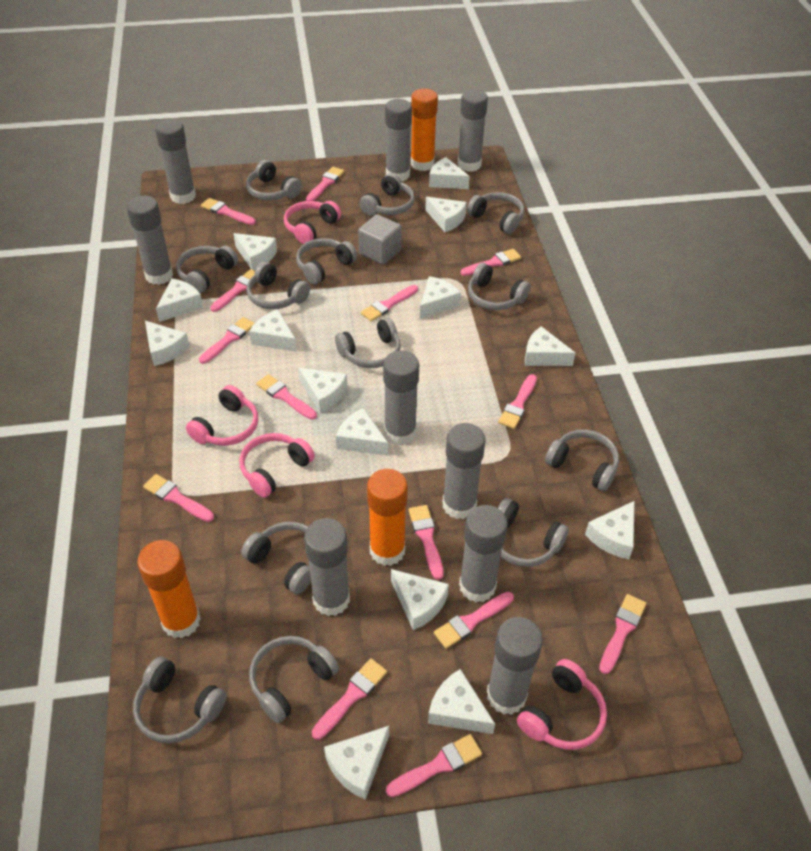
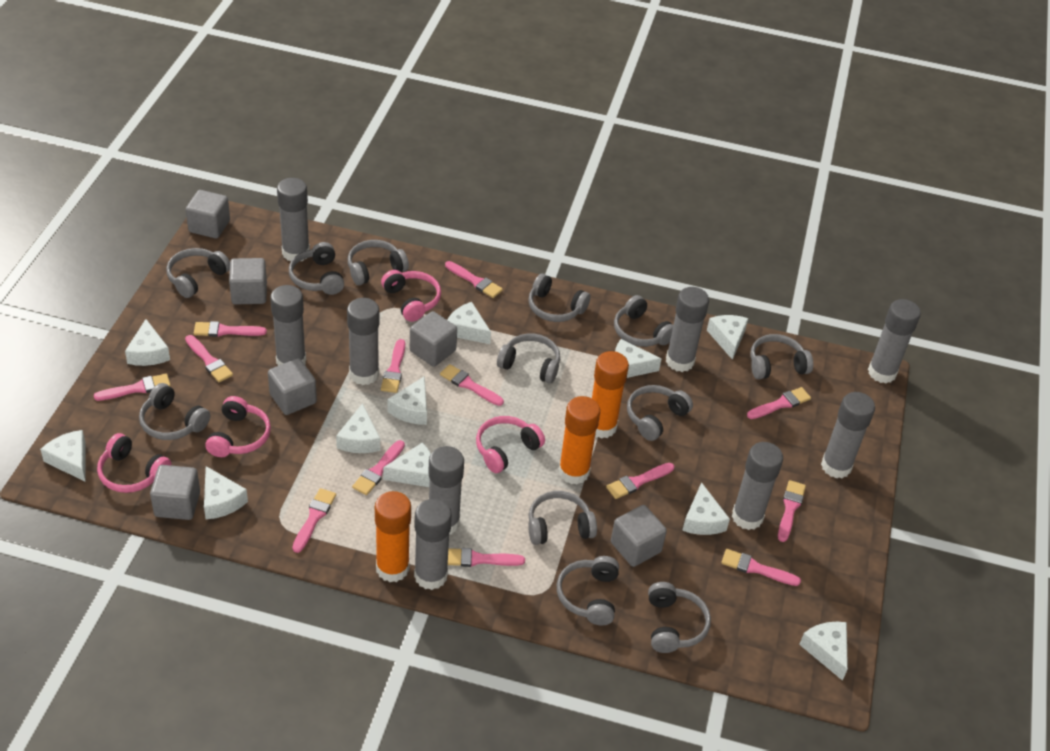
grey cube: [358,214,402,265] = 1 -> [150,465,200,520] [186,190,230,238] [229,258,267,305] [268,358,317,415] [410,311,457,367] [611,505,667,567] = 6
grey headphones: [133,657,227,743] [176,246,238,293] [241,522,311,594] [246,160,302,200] [247,261,310,309] [249,636,339,723] [296,238,357,284] [335,318,401,368] [359,173,415,216] [467,192,524,234] [468,263,531,310] [498,498,569,567] [545,430,619,491] = 13 -> [139,383,210,440] [166,248,230,298] [289,242,344,295] [348,240,409,285] [497,333,560,384] [528,273,591,322] [528,491,597,545] [557,556,619,625] [614,295,673,347] [627,385,693,441] [648,582,711,653] [750,334,813,380] = 12
pink brush: [143,474,214,522] [199,317,255,364] [201,198,256,225] [210,269,255,312] [256,374,317,420] [306,167,344,201] [312,658,387,740] [361,285,418,321] [386,734,482,797] [409,505,444,580] [434,592,514,649] [461,249,521,276] [498,374,537,429] [599,594,646,674] = 14 -> [94,374,171,401] [185,335,233,382] [194,321,267,337] [292,488,336,553] [352,440,405,495] [381,339,405,393] [440,364,504,406] [445,261,503,298] [448,548,525,567] [606,463,674,499] [721,549,801,586] [747,387,811,419] [778,480,806,542] = 13
white cheese: [145,321,190,366] [156,279,203,322] [233,233,277,270] [249,309,297,352] [298,367,347,413] [324,726,389,800] [336,408,388,456] [391,569,449,630] [420,276,461,319] [425,197,467,232] [428,669,495,734] [429,157,470,189] [525,326,575,366] [585,501,635,559] = 14 -> [40,430,86,482] [125,319,170,366] [204,466,248,519] [336,403,380,453] [383,442,431,487] [387,376,427,425] [447,302,491,344] [615,339,661,378] [682,482,730,535] [707,315,748,360] [799,622,848,681] = 11

